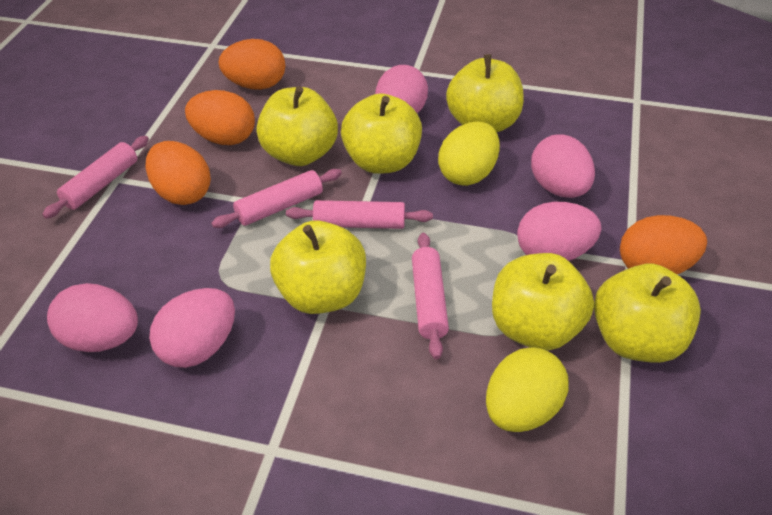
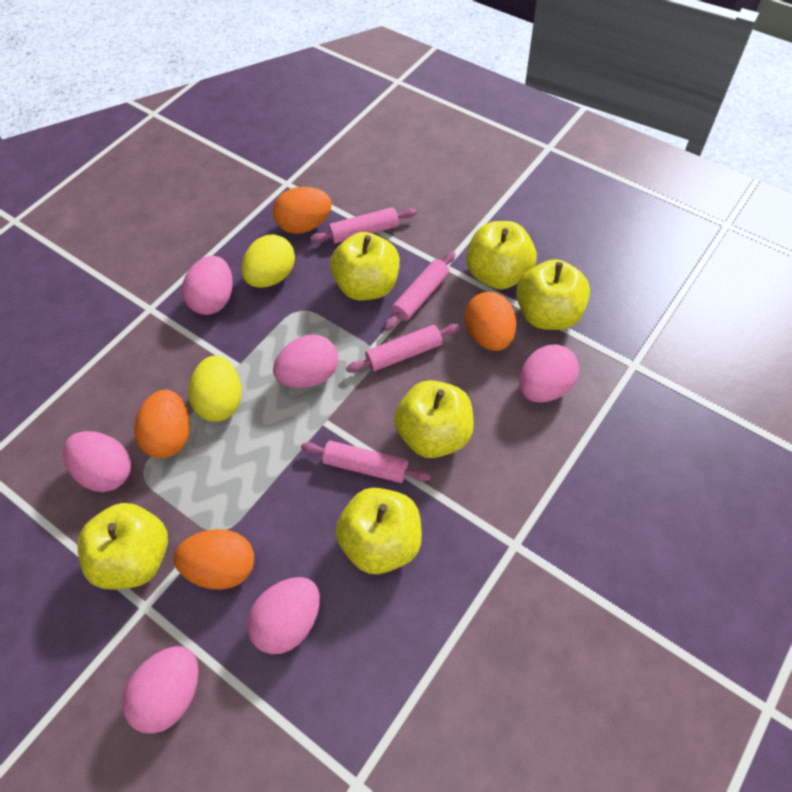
pink egg: [47,283,138,352] [149,288,235,368] [375,65,428,113] [517,202,601,261] [531,134,595,198] = 5 -> [63,431,131,492] [122,646,198,734] [182,256,233,315] [247,577,320,654] [273,334,338,388] [519,345,579,403] = 6

